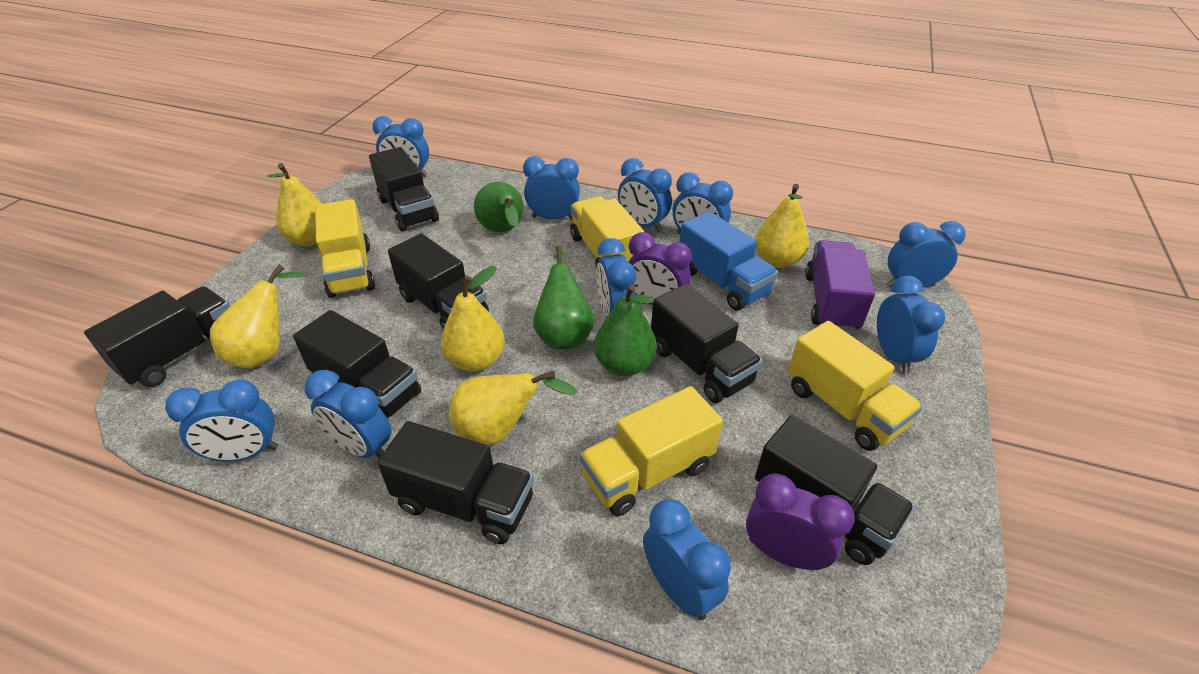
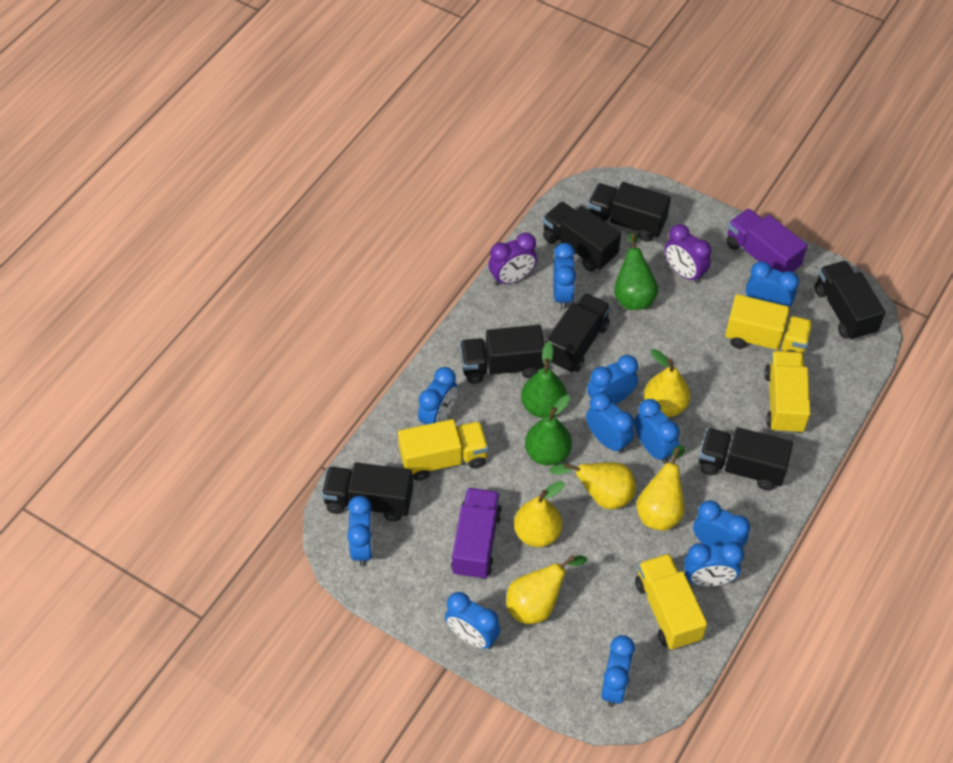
blue clock: [165,380,278,461] [305,370,392,458] [372,116,429,177] [523,156,580,220] [596,238,636,317] [618,158,672,232] [643,499,731,620] [673,172,733,234] [877,276,945,374] [887,221,966,288] = 10 -> [347,496,374,566] [418,367,458,425] [445,592,501,649] [553,243,576,310] [586,392,634,454] [587,355,638,404] [601,635,635,707] [634,399,680,463] [684,542,744,586] [693,500,750,549] [746,261,799,308] = 11
blue truck: [680,211,778,310] = 1 -> none = 0
purple truck: [805,240,875,332] = 1 -> [451,488,502,580] [726,208,807,272] = 2

